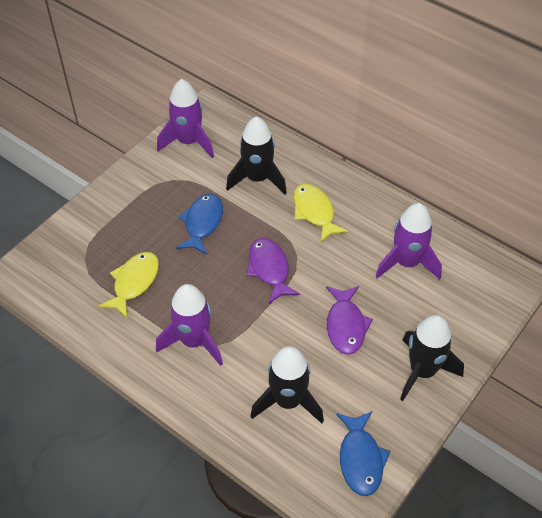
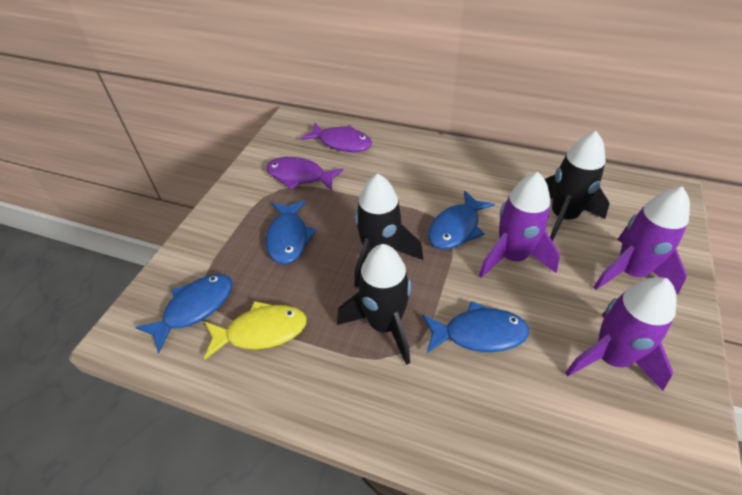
blue fish: [176,194,223,255] [336,411,390,496] = 2 -> [135,274,232,353] [266,200,316,264] [422,301,529,353] [428,190,495,249] = 4
yellow fish: [98,252,159,318] [293,184,348,243] = 2 -> [204,301,307,360] = 1

